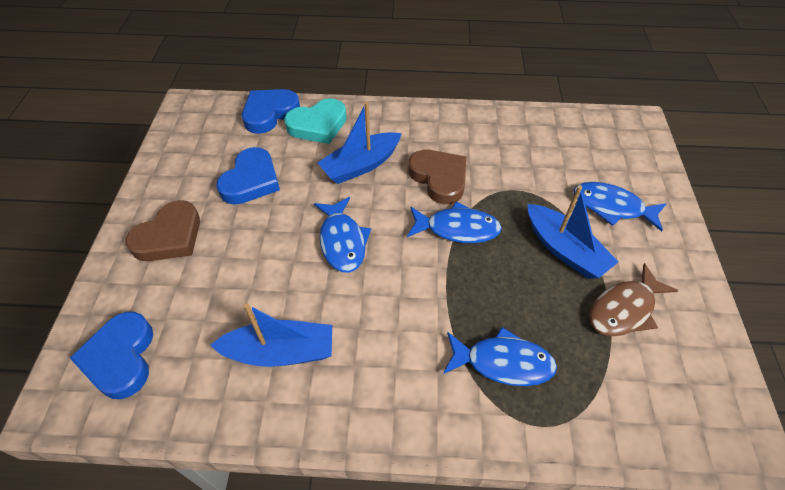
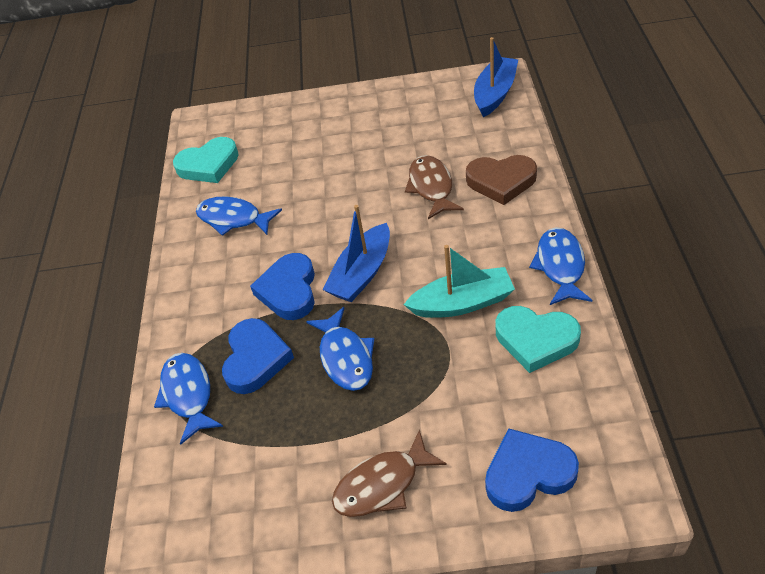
blue boat: [211,303,332,367] [317,101,402,184] [528,186,619,279] = 3 -> [322,205,390,302] [474,37,519,117] = 2
brown fish: [589,263,679,336] = 1 -> [332,429,447,517] [405,155,464,219] = 2
brown heart: [126,200,200,261] [409,150,466,204] = 2 -> [466,155,537,205] = 1
turquoise boat: none = 0 -> [404,245,515,318] = 1
turquoise heart: [284,98,347,144] = 1 -> [173,137,239,183] [496,306,581,373] = 2

